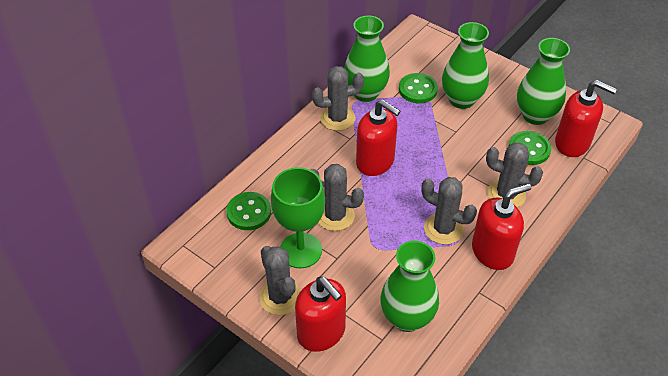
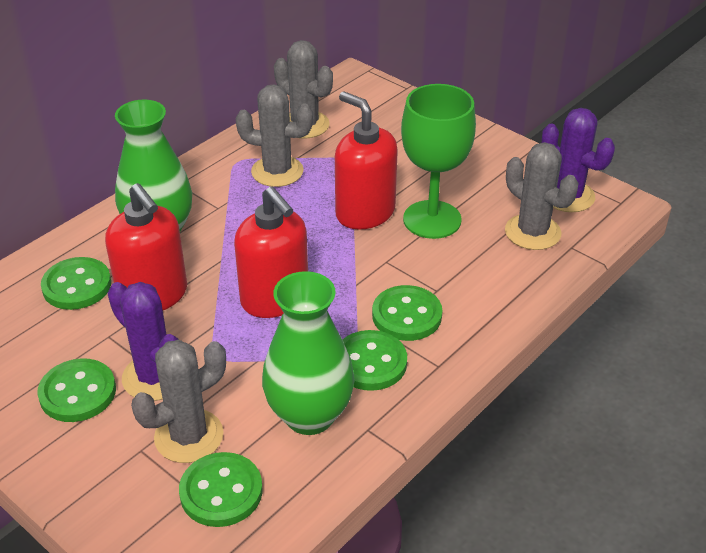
green button: [226,192,271,230] [399,73,438,103] [508,131,551,165] = 3 -> [37,358,116,422] [41,257,111,310] [179,452,263,527] [343,330,407,391] [372,285,442,341] = 5
green vase: [344,16,390,102] [380,241,439,332] [442,22,489,109] [517,38,570,125] = 4 -> [115,100,192,232] [262,271,355,435] = 2
grey cactus: [259,246,300,315] [310,164,364,231] [312,66,364,131] [421,177,477,245] [486,142,543,208] = 5 -> [131,340,226,463] [236,84,313,187] [274,40,333,139] [505,142,578,250] = 4
purple cactus: none = 0 -> [108,282,179,401] [542,108,615,212] = 2
red soap dispenser: [295,277,346,352] [356,100,401,176] [472,183,531,270] [555,80,617,157] = 4 -> [105,183,187,310] [234,186,308,318] [335,92,398,230] = 3

